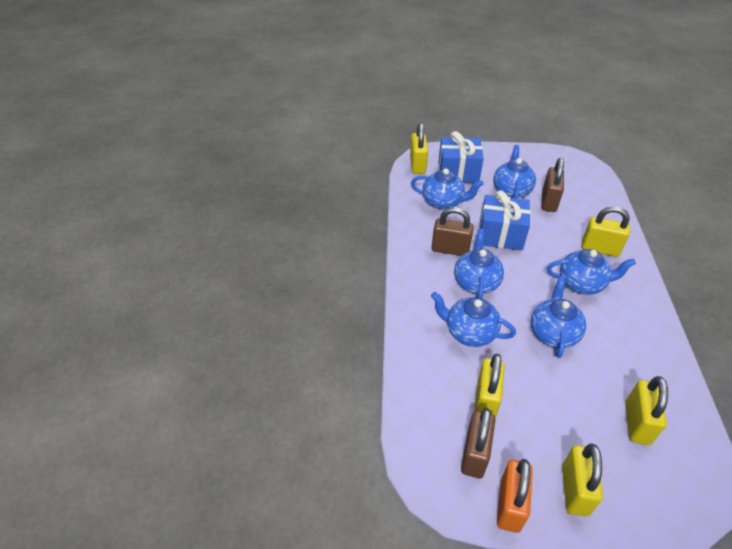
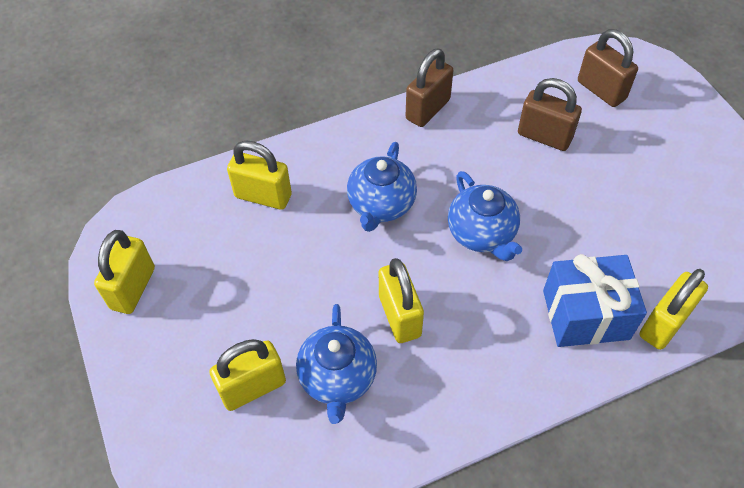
blue gift: [438,131,484,183] [479,190,531,251] = 2 -> [543,254,647,347] = 1
blue teapot: [411,168,483,210] [431,292,516,347] [454,229,504,299] [493,145,536,198] [531,276,586,358] [547,249,636,295] = 6 -> [296,304,377,424] [347,142,417,232] [448,171,522,261] = 3
orange padlock: [497,459,533,533] = 1 -> none = 0

